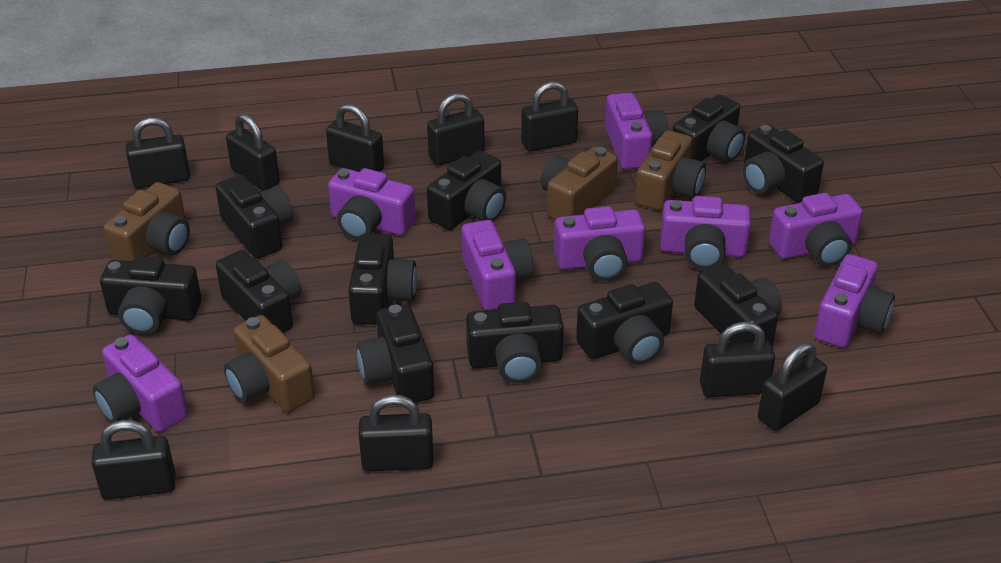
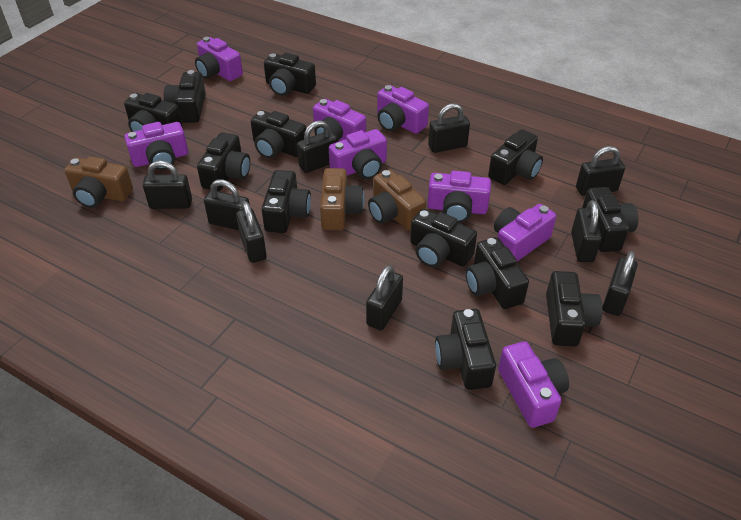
black camera: [100,256,202,334] [216,175,293,259] [216,250,301,333] [348,234,417,325] [356,304,434,403] [427,151,506,230] [466,302,564,383] [576,282,673,365] [673,95,746,162] [694,264,782,346] [743,125,824,202] = 11 -> [124,93,183,132] [164,70,206,123] [197,132,250,191] [251,110,306,159] [261,170,311,233] [264,53,316,96] [410,209,477,267] [435,309,496,390] [465,237,529,309] [488,129,543,185] [546,271,602,347] [582,187,639,252] = 12
brown camera: [103,182,190,261] [224,315,315,412] [541,147,618,220] [635,130,706,211] = 4 -> [65,156,133,208] [320,168,364,230] [368,169,426,231] = 3

